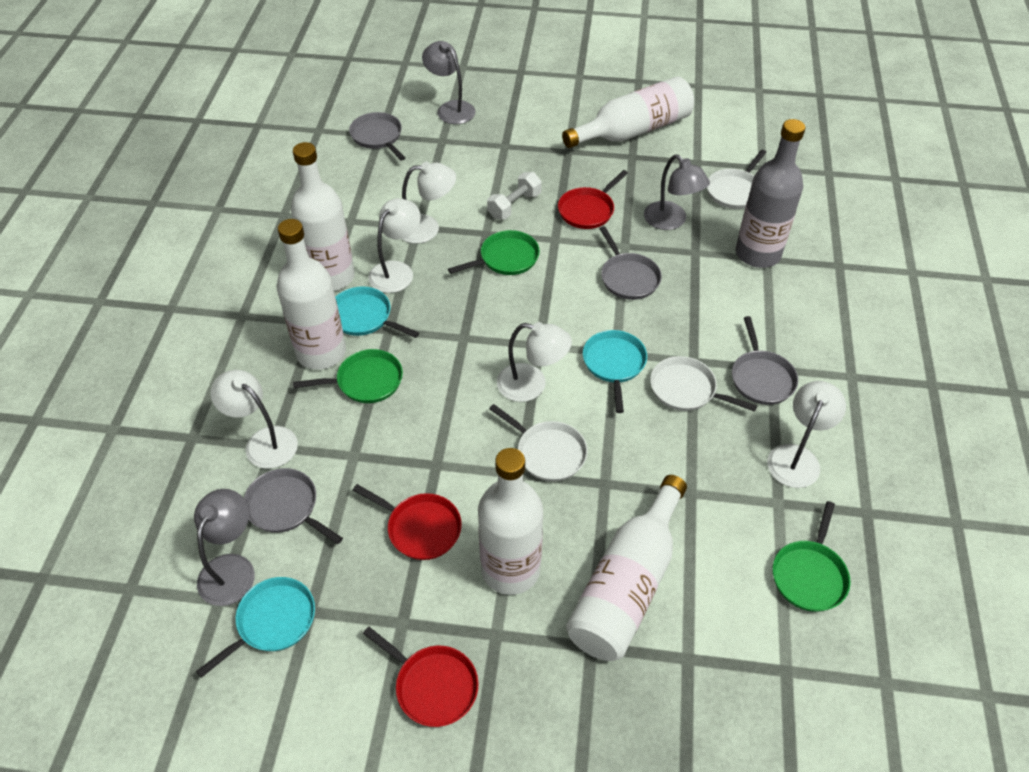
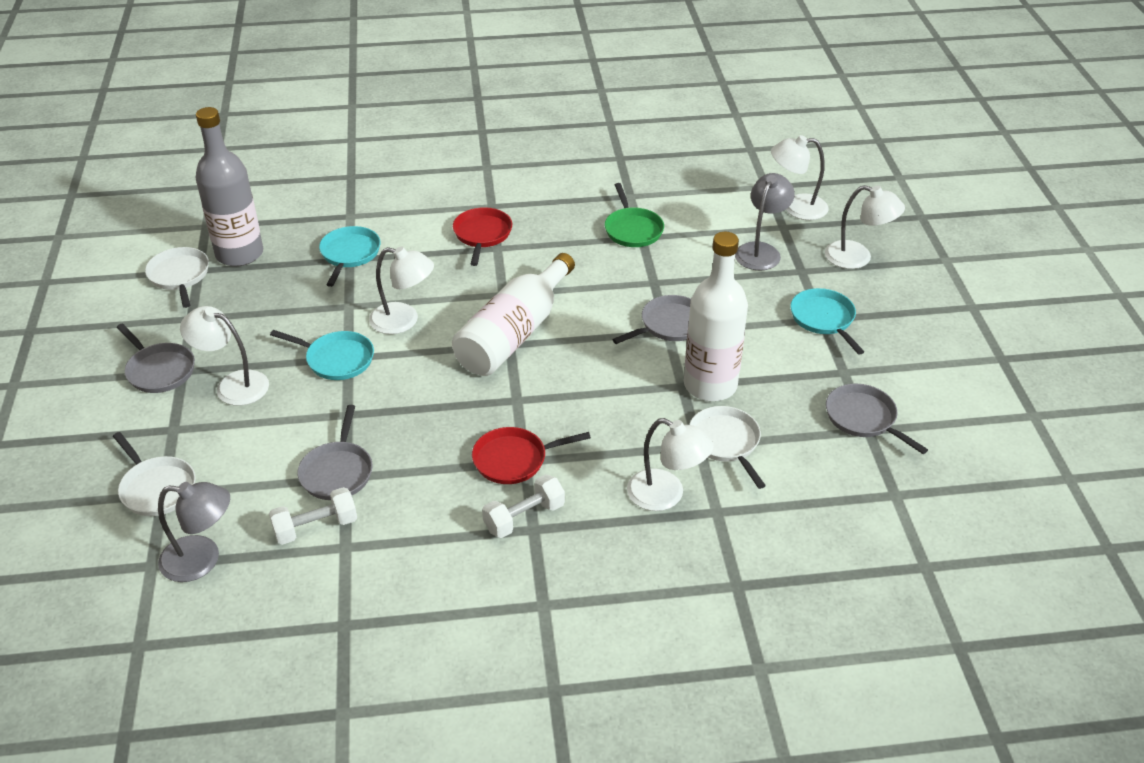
green pan: [293,349,403,403] [448,230,540,275] [773,501,851,612] = 3 -> [605,183,664,247] = 1
grey lamp: [194,489,255,606] [422,41,476,124] [644,155,710,230] = 3 -> [158,482,230,582] [735,173,795,271] = 2
red pan: [353,484,462,560] [363,627,478,727] [558,170,628,229] = 3 -> [453,207,512,266] [472,427,591,484] = 2
white bottle: [277,219,346,370] [291,142,355,291] [478,448,543,595] [562,76,694,148] [566,475,687,661] = 5 -> [452,253,575,376] [684,232,748,401] = 2
white dumbbell: [487,172,542,220] = 1 -> [269,487,357,545] [482,474,565,538] = 2

